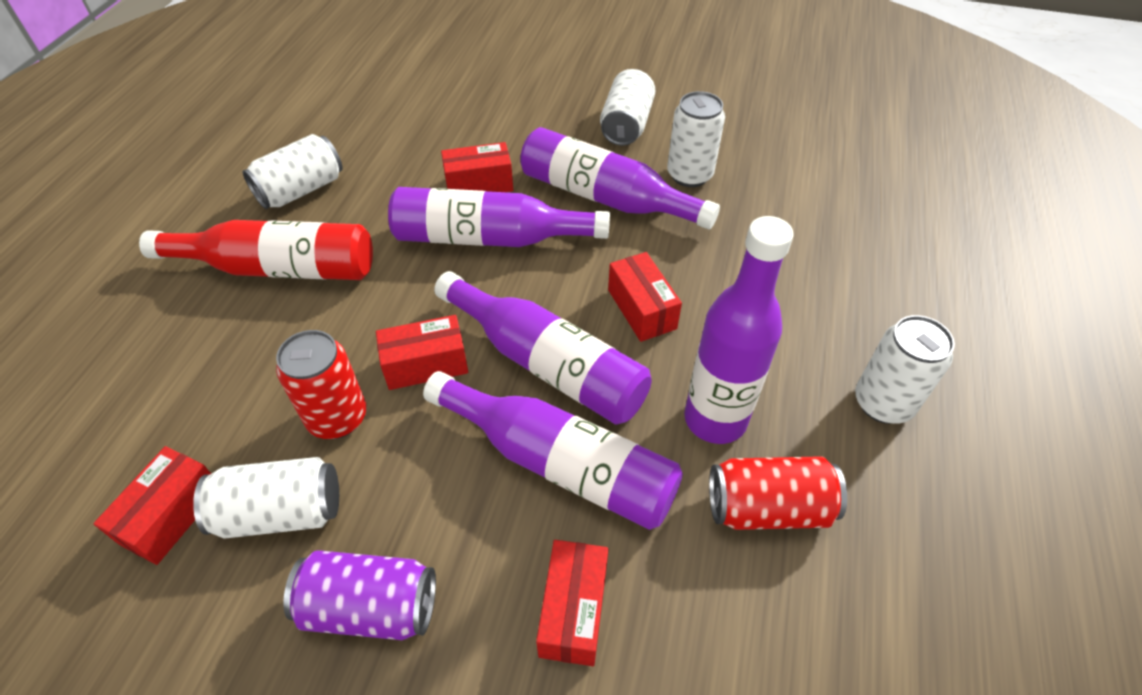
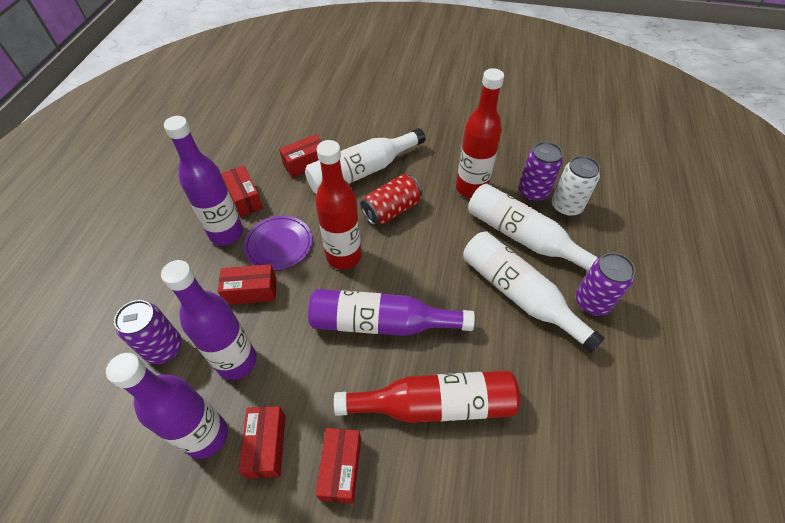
purple bottle: [388,187,610,247] [423,371,683,530] [434,271,652,425] [520,127,720,230] [684,216,794,444] = 5 -> [106,353,228,459] [161,260,257,380] [164,116,243,246] [308,289,475,336] = 4
purple can: [283,550,436,640] = 1 -> [114,300,182,364] [519,142,563,202] [575,252,635,316] = 3
purple plate: none = 0 -> [244,216,313,271] = 1
red bottle: [139,220,373,280] = 1 -> [315,140,362,269] [334,370,520,423] [456,68,504,198] = 3
red can: [276,330,367,439] [709,456,847,530] = 2 -> [361,174,422,226] = 1
white bottle: none = 0 -> [305,128,425,194] [463,231,605,353] [468,183,598,271] = 3
white can: [193,457,339,539] [242,134,343,209] [600,69,655,146] [667,91,725,187] [855,315,955,424] = 5 -> [552,156,600,217] = 1

